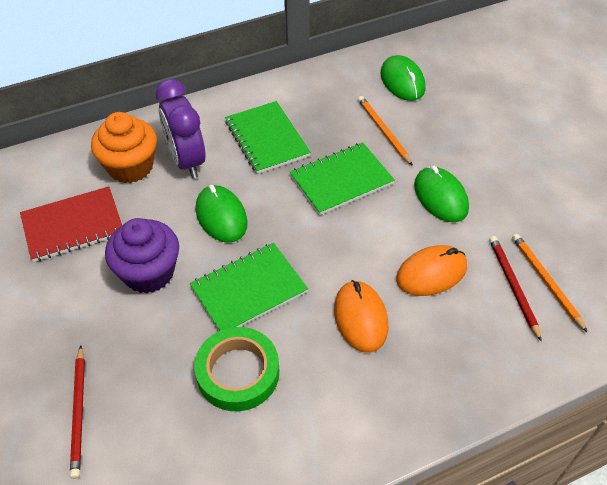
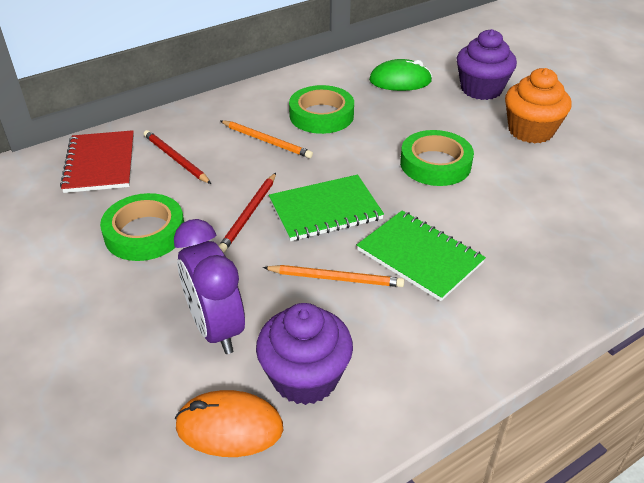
green mouse: [196,185,248,243] [381,55,425,101] [414,166,469,222] = 3 -> [369,59,432,91] = 1
green notebook: [190,243,308,331] [225,101,311,174] [290,142,395,215] = 3 -> [269,175,384,241] [357,211,486,301] = 2
green tape: [194,327,279,411] = 1 -> [100,193,184,261] [289,85,354,134] [400,130,474,186] = 3
orange mouse: [334,280,388,353] [396,245,467,296] = 2 -> [175,390,283,457] = 1
purple cupcake: [105,218,179,294] = 1 -> [256,303,353,405] [456,29,517,100] = 2

